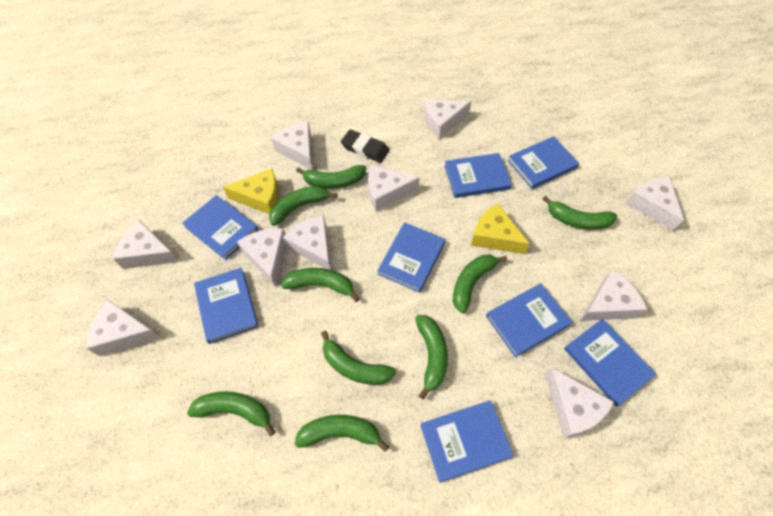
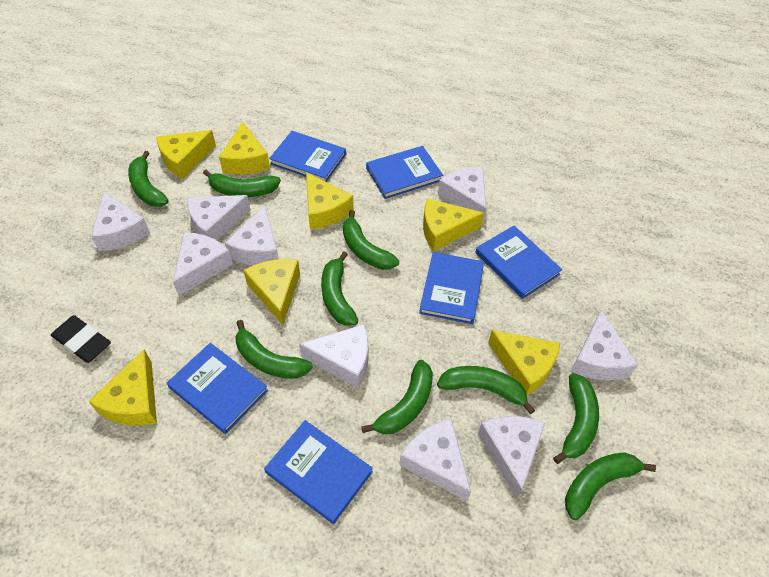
blue book: [182,195,259,260] [194,268,259,344] [377,222,446,293] [420,400,514,482] [444,153,512,198] [486,283,572,357] [507,136,579,189] [564,319,656,406] = 8 -> [167,343,268,434] [264,420,373,524] [269,131,346,182] [366,146,443,199] [419,252,484,324] [475,226,562,299] = 6
white cheese: [86,300,160,356] [113,220,179,269] [237,228,286,287] [271,122,313,170] [283,215,331,270] [368,165,420,211] [424,99,472,139] [545,367,614,438] [580,269,648,321] [626,177,684,231] = 10 -> [91,192,150,251] [173,232,233,296] [187,195,250,240] [225,206,279,265] [299,324,369,388] [399,419,471,501] [438,167,486,223] [478,416,545,499] [571,309,638,380] = 9
yellow cheese: [223,168,279,214] [471,204,530,254] = 2 -> [88,349,157,426] [156,130,216,179] [219,122,270,175] [243,259,300,325] [306,172,354,229] [423,198,484,251] [488,330,560,396] = 7

